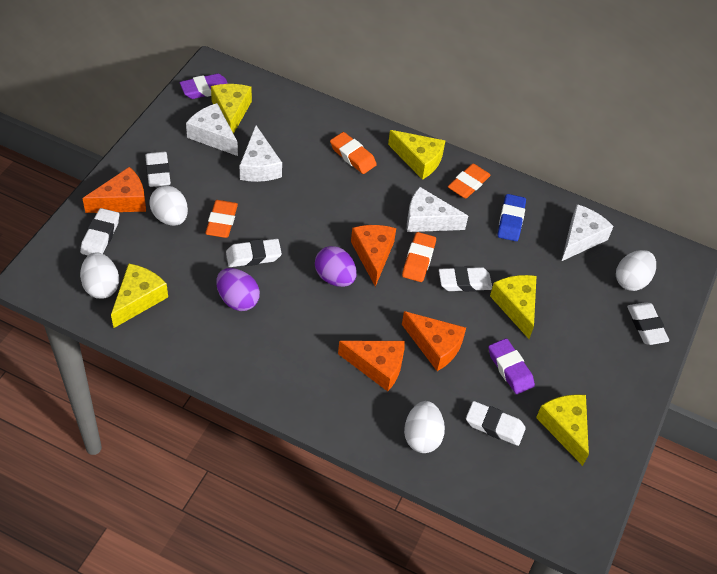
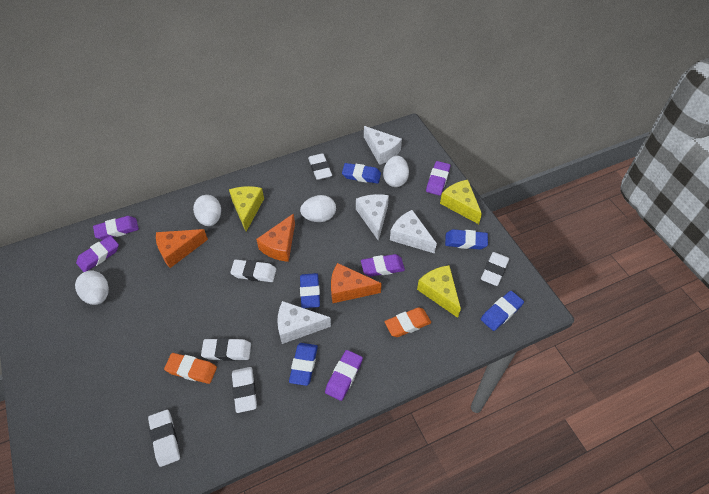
blue eraser: [498,194,526,241] = 1 -> [289,343,318,386] [300,273,320,308] [342,163,381,184] [445,229,488,250] [481,291,524,331] = 5
orange cheese: [82,167,146,213] [338,341,404,391] [351,225,396,287] [402,311,466,371] = 4 -> [156,229,208,268] [256,213,295,262] [331,263,382,303] = 3
orange eraser: [205,200,238,238] [330,132,377,174] [402,232,436,282] [448,164,491,199] = 4 -> [164,353,217,384] [385,307,431,337] = 2
purple egg: [216,268,260,311] [315,246,357,287] = 2 -> none = 0
purple eraser: [180,74,228,99] [488,338,535,394] = 2 -> [76,236,119,272] [93,216,139,240] [325,350,363,401] [361,254,405,277] [426,161,450,195] = 5
yellow cheese: [111,263,168,328] [211,84,252,134] [388,130,446,180] [490,275,536,339] [536,394,589,466] = 5 -> [229,186,264,232] [417,265,461,318] [440,180,482,224] = 3

